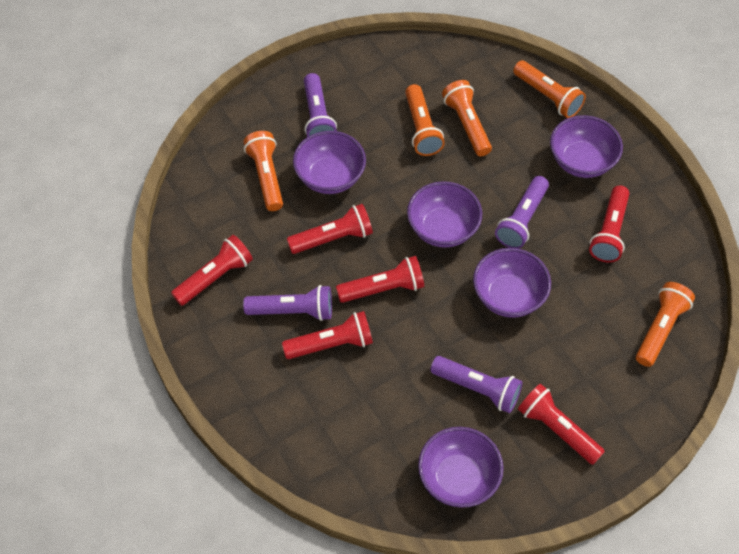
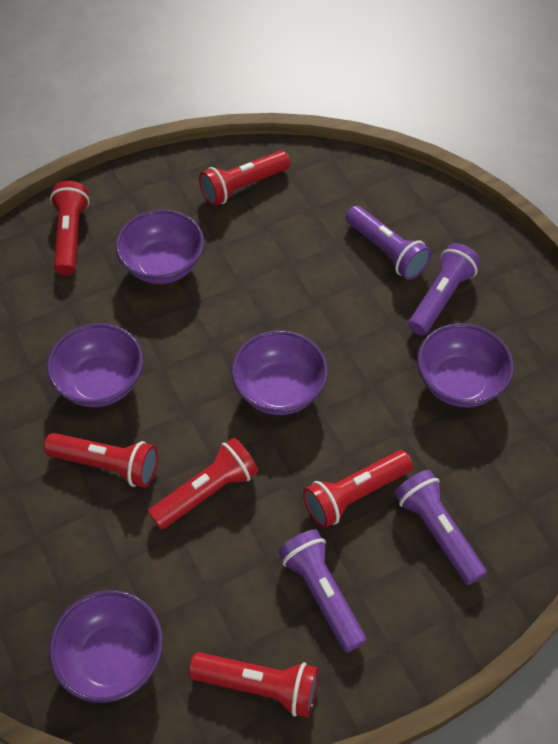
orange flashlight: [244,131,283,211] [405,84,445,156] [442,80,492,156] [513,60,586,118] [636,282,695,367] = 5 -> none = 0

